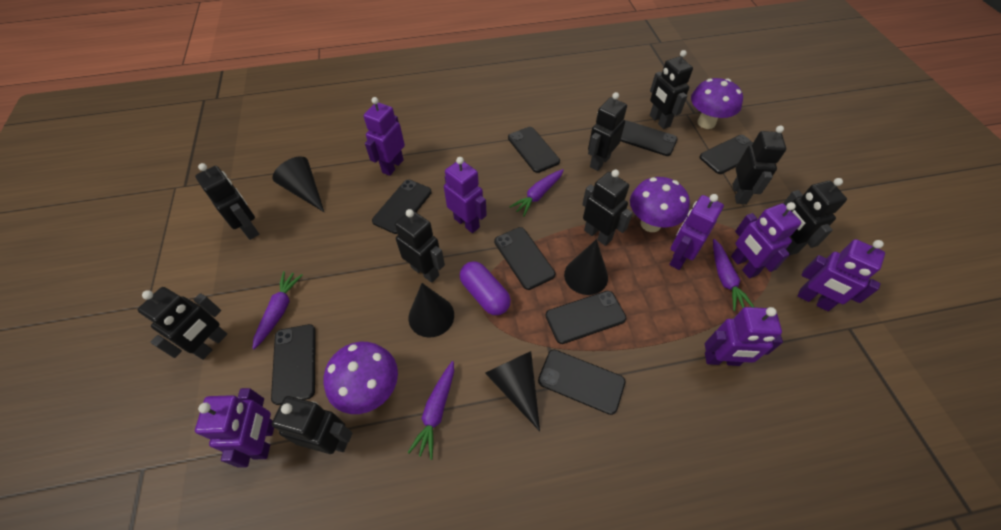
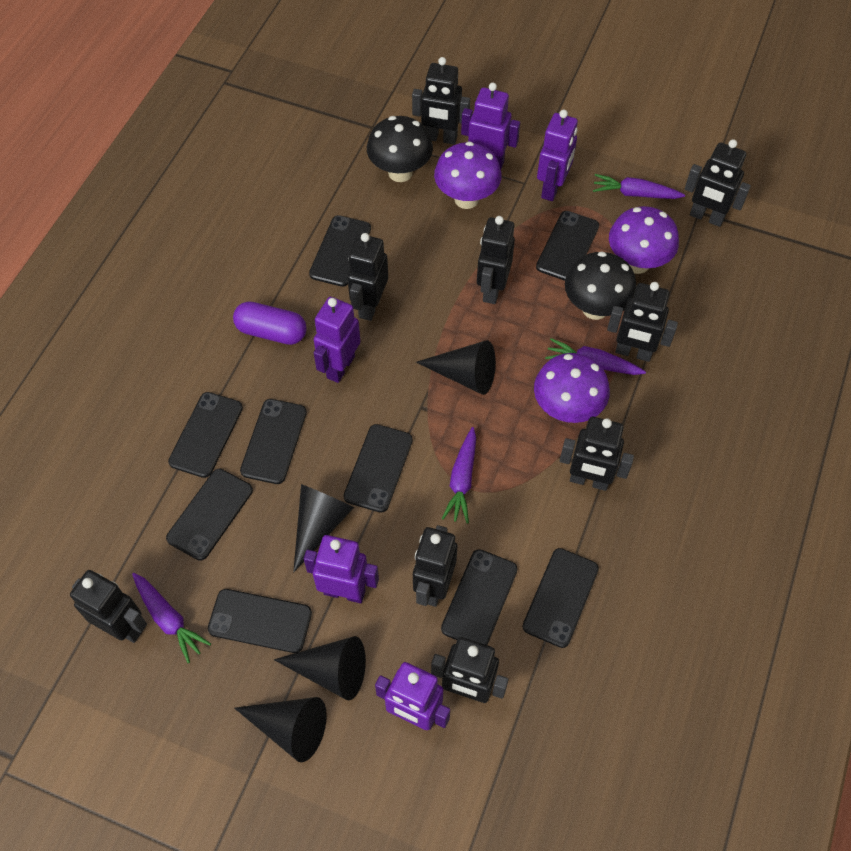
black mushroom: none = 0 -> [367,116,433,182] [565,252,636,320] = 2
black phone: [271,324,316,405] [372,180,432,234] [494,227,555,290] [508,127,560,173] [538,350,625,415] [545,291,626,344] [620,120,678,156] [700,135,753,174] = 8 -> [166,469,253,561] [168,392,243,478] [208,589,312,653] [240,399,307,484] [309,215,371,287] [344,424,413,513] [441,549,518,645] [522,548,599,648] [536,211,599,281] = 9
purple robot: [195,388,274,468] [364,97,405,176] [444,157,487,233] [669,194,724,270] [705,307,783,366] [731,202,801,278] [798,239,885,311] = 7 -> [304,535,379,603] [313,297,361,383] [375,662,450,730] [461,83,520,169] [537,110,578,201] = 5

